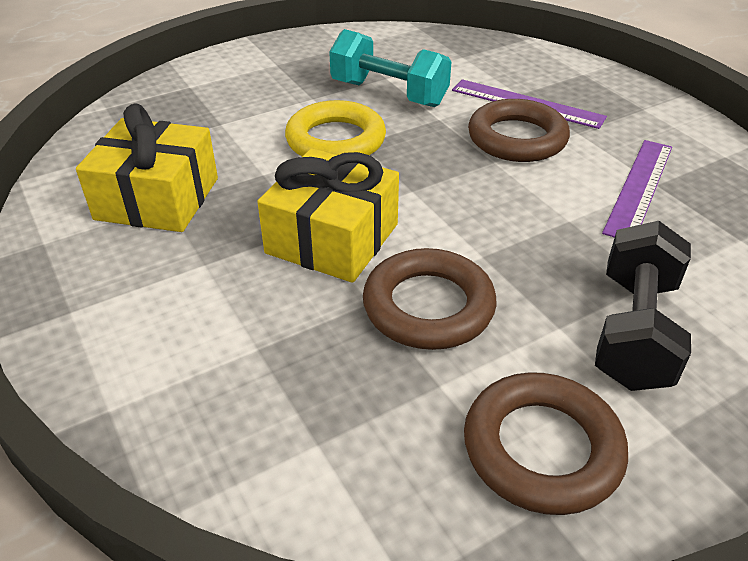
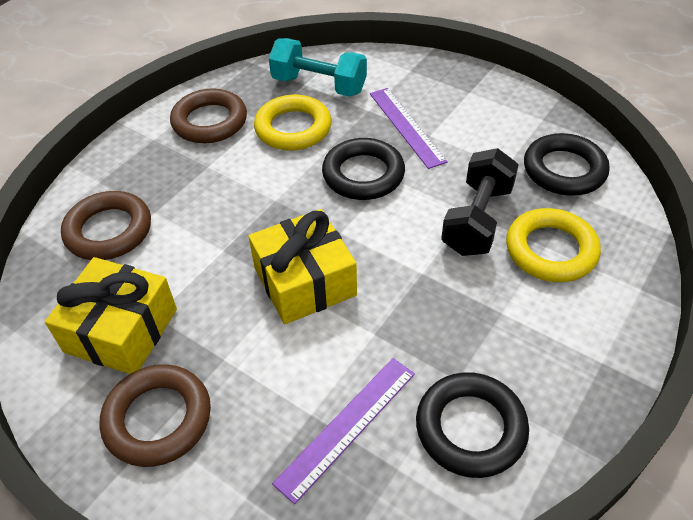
black ring: none = 0 -> [322,138,405,200] [416,372,529,478] [524,133,610,196] = 3
yellow ring: [285,100,386,156] = 1 -> [254,95,332,151] [506,208,601,282] = 2

